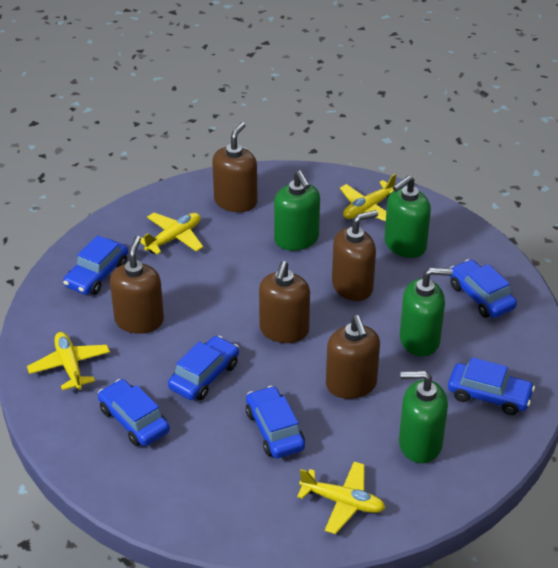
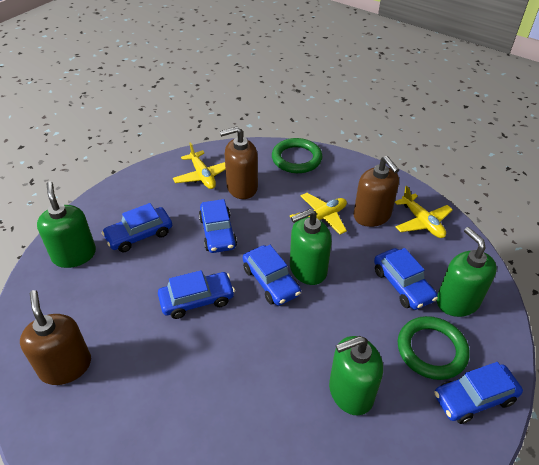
brown soap dispenser: [110,236,164,334] [212,122,258,212] [259,261,310,343] [326,315,380,399] [332,210,378,301] = 5 -> [20,290,91,385] [220,127,258,199] [353,156,399,227] = 3
green ring: none = 0 -> [272,138,323,173] [398,316,470,380] = 2
yellow plane: [27,332,110,390] [140,213,203,255] [297,461,385,534] [340,174,396,221] = 4 -> [173,142,226,189] [290,193,347,234] [395,186,453,238] = 3

